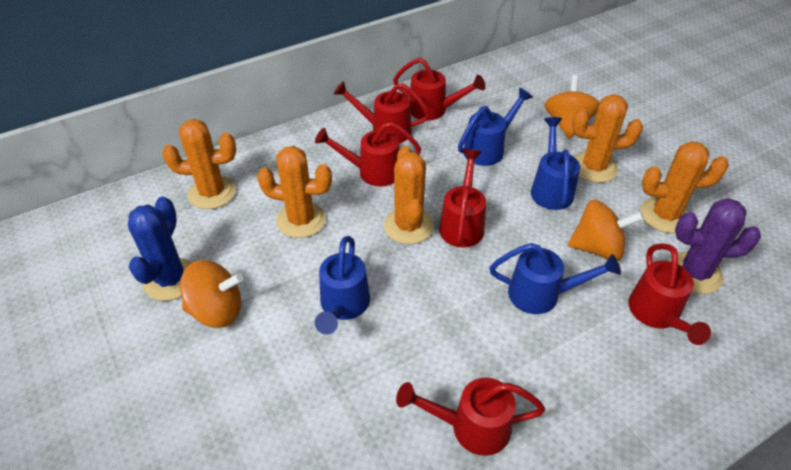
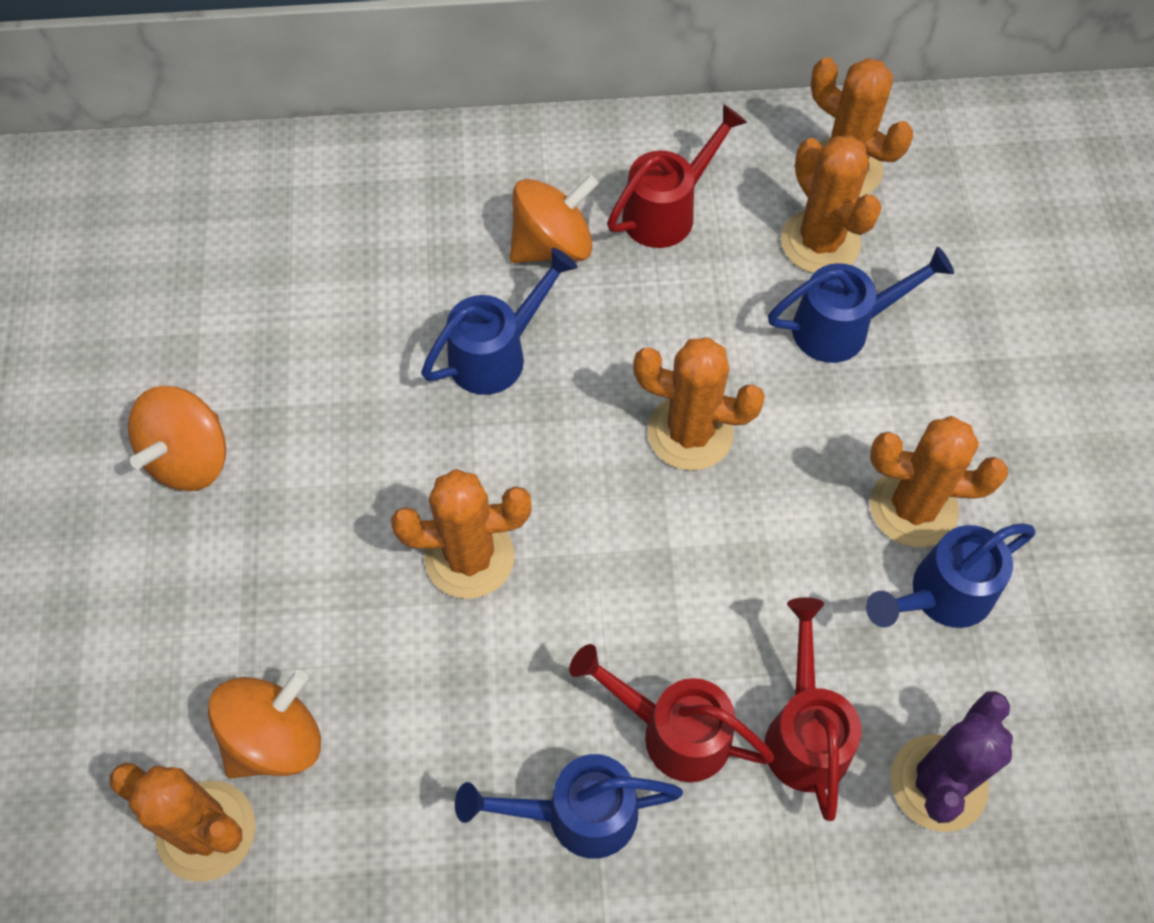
blue cactus: [128,197,192,301] = 1 -> none = 0
orange cactus: [162,119,236,209] [257,146,332,238] [384,146,434,244] [572,94,643,183] [640,141,729,233] = 5 -> [109,762,255,882] [391,469,531,599] [633,337,765,471] [781,135,882,273] [811,57,913,198] [870,416,1008,547] = 6
red watering can: [315,122,421,187] [333,81,430,143] [393,58,486,120] [396,378,545,456] [439,149,486,247] [628,243,711,345] = 6 -> [569,644,774,782] [607,104,747,248] [764,597,862,821] = 3

